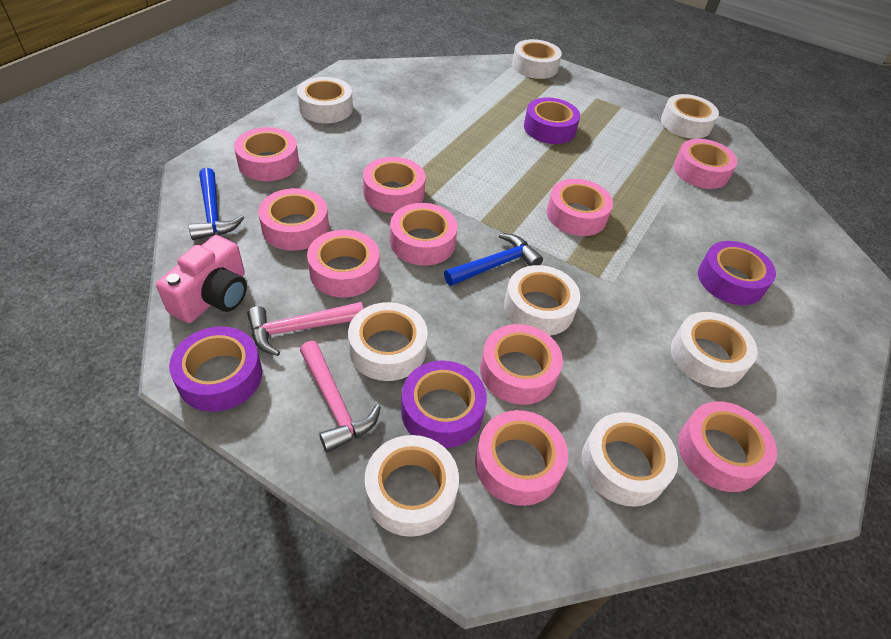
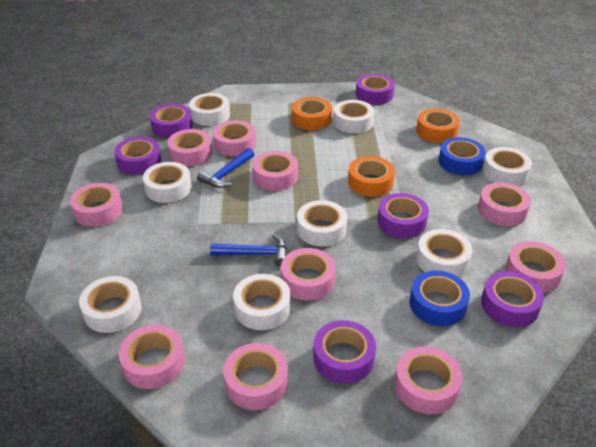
blue tape: none = 0 -> [409,271,470,327] [438,137,486,175] = 2
orange tape: none = 0 -> [292,97,332,130] [348,156,395,197] [416,108,460,143] = 3
pink camera: [156,235,247,323] = 1 -> none = 0
pink hammer: [247,302,363,356] [300,341,381,453] = 2 -> none = 0
purple tape: [169,326,262,412] [401,360,487,448] [524,97,580,144] [698,241,776,305] = 4 -> [114,137,161,175] [150,104,192,138] [313,320,376,384] [356,74,395,105] [377,193,429,238] [481,271,544,327] = 6

